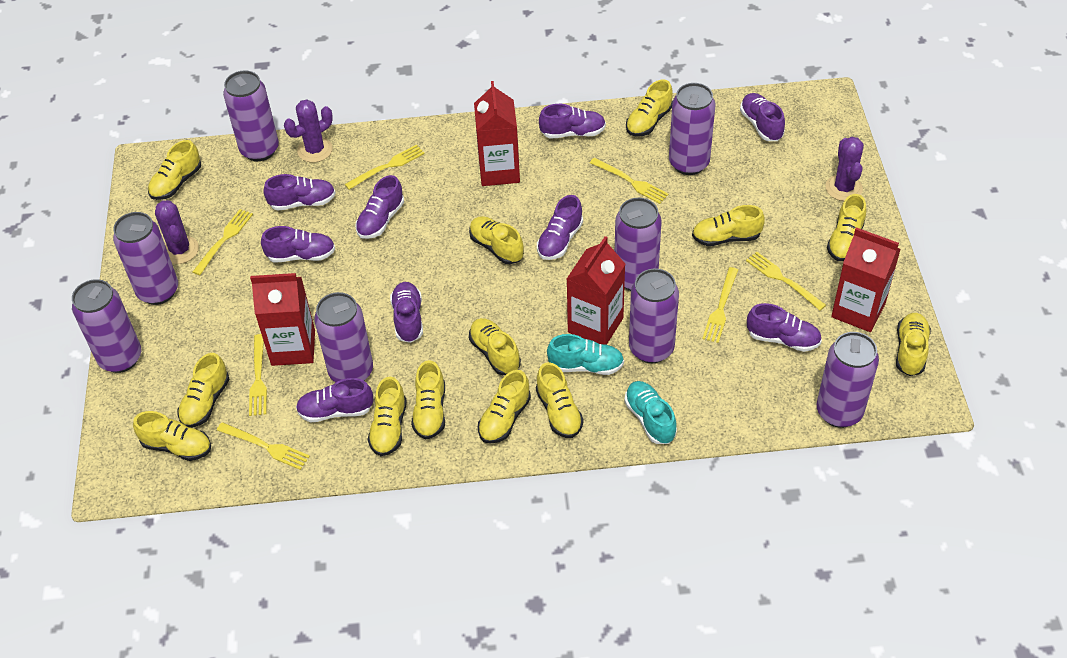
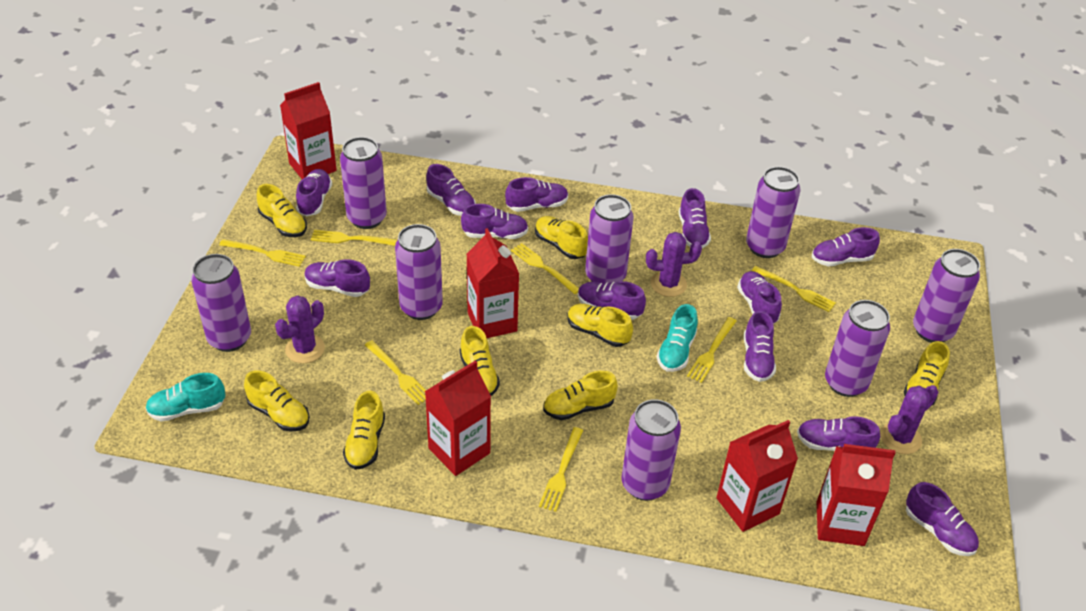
purple shoe: [261,226,335,263] [264,174,336,211] [296,378,373,423] [355,175,404,239] [390,282,423,343] [537,195,583,260] [539,104,606,139] [740,93,785,141] [747,303,822,352] = 9 -> [296,169,332,216] [304,259,370,297] [426,164,476,216] [461,204,528,239] [505,177,568,212] [578,281,646,320] [679,188,711,248] [737,271,782,324] [744,311,776,382] [797,416,880,451] [812,227,880,266] [906,482,979,556] = 12
red carton: [250,273,315,366] [474,81,520,186] [567,236,625,345] [831,227,901,332] = 4 -> [280,82,337,179] [425,361,491,476] [466,228,519,338] [716,420,798,532] [817,444,895,546] = 5
yellow shoe: [133,411,211,461] [148,140,201,200] [178,353,229,428] [368,377,407,456] [411,360,445,439] [469,216,524,264] [469,318,521,375] [478,370,531,444] [536,362,584,438] [626,79,673,136] [692,205,765,246] [827,194,866,261] [896,313,931,376] = 13 -> [244,370,309,432] [257,184,307,237] [343,391,385,470] [460,326,500,396] [535,216,588,259] [543,371,618,420] [567,304,633,347] [903,341,950,405] = 8

